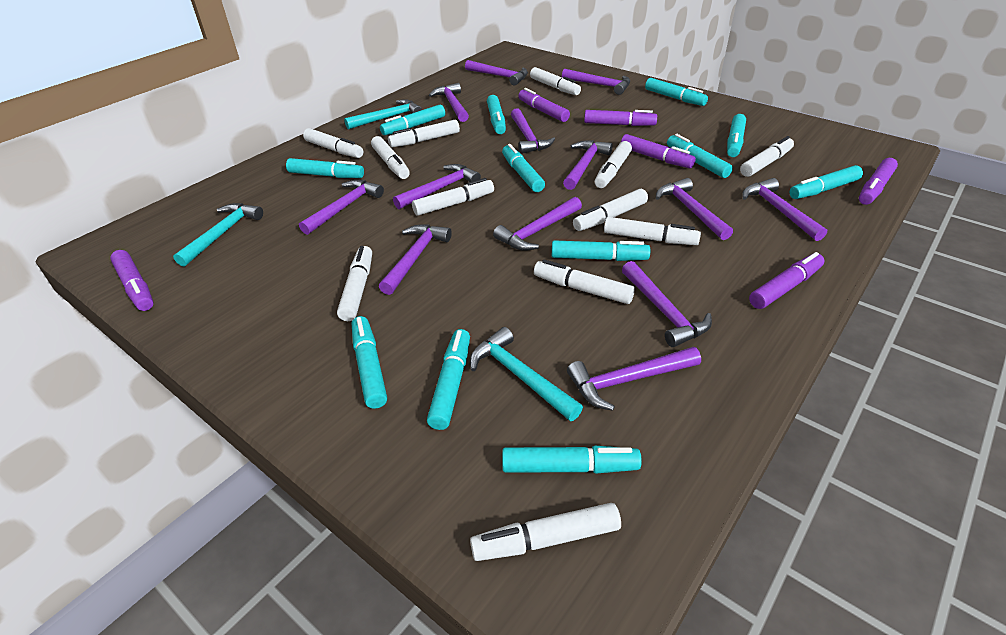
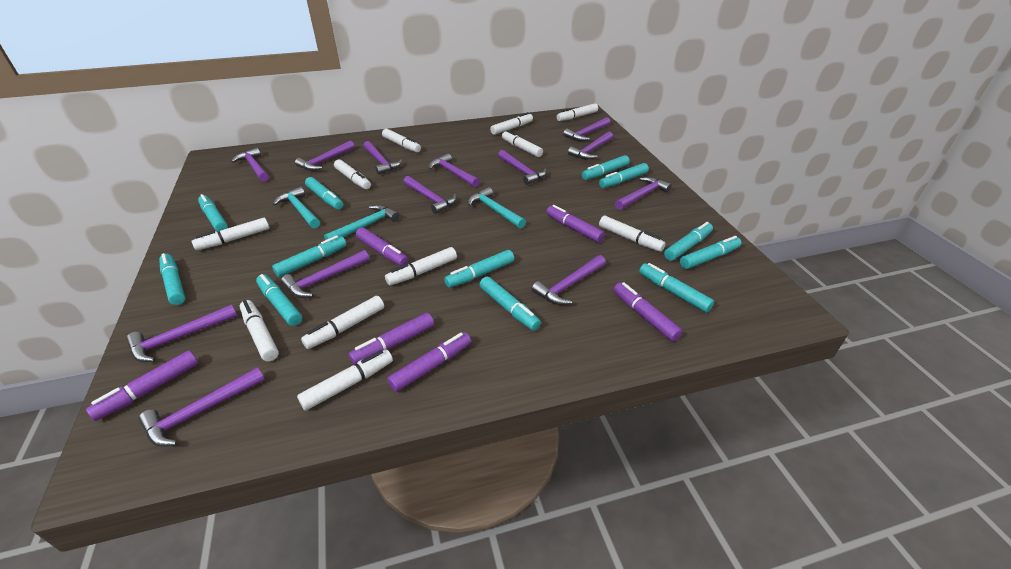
white marker: [303,128,363,158] [337,246,372,321] [371,136,410,179] [388,120,460,147] [412,178,494,216] [470,503,621,561] [530,67,581,95] [534,259,635,304] [573,189,648,231] [594,141,632,188] [604,217,701,245] [740,136,794,177] = 12 -> [192,218,269,250] [240,300,279,361] [297,350,393,411] [301,296,384,349] [334,159,371,189] [382,129,421,152] [385,247,457,286] [490,112,533,135] [502,130,543,157] [557,103,598,121] [599,216,666,252] = 11

